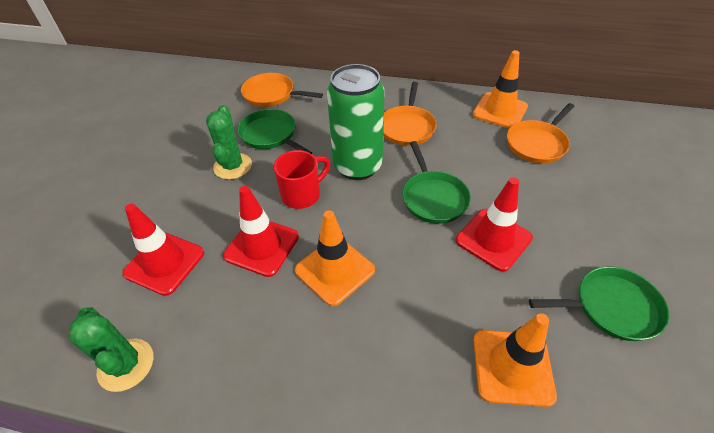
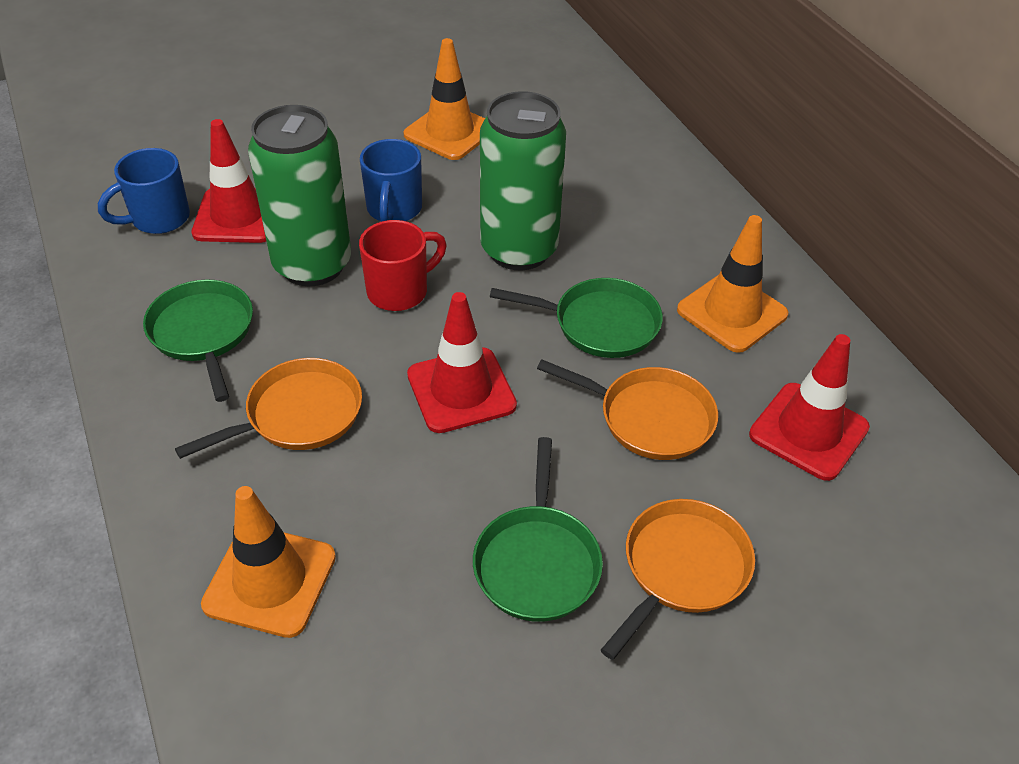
blue mug: none = 0 -> [98,148,190,234] [360,139,422,222] = 2
green cactus: [69,308,153,392] [206,105,252,179] = 2 -> none = 0
green can: [327,64,384,180] = 1 -> [248,105,351,286] [480,91,566,271] = 2

